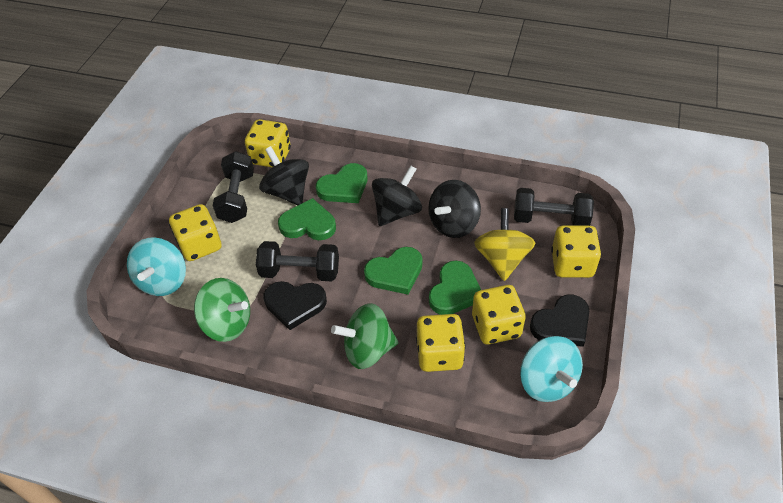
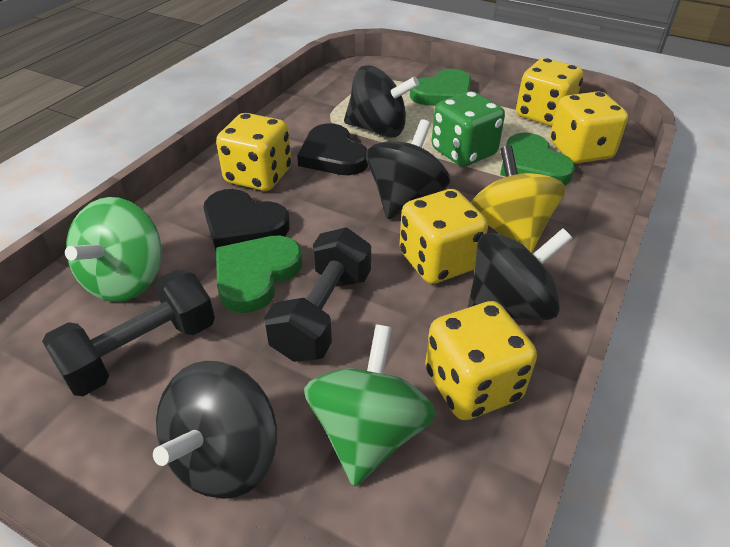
black dumbbell: [213,151,254,223] [256,241,339,281] [514,188,594,226] = 3 -> [42,270,215,396] [264,228,371,362] = 2
black spinning top: [259,146,309,205] [372,165,422,226] [428,180,481,238] = 3 -> [153,361,277,499] [344,65,419,138] [366,119,450,219] [468,228,572,320] = 4
green dice: none = 0 -> [432,91,505,167] = 1
green heart: [278,198,336,240] [316,163,367,203] [364,247,423,295] [429,261,481,315] = 4 -> [216,236,302,313] [410,69,471,106] [500,133,575,185] = 3
turquoise spinning top: [127,237,186,296] [520,336,583,402] = 2 -> none = 0

